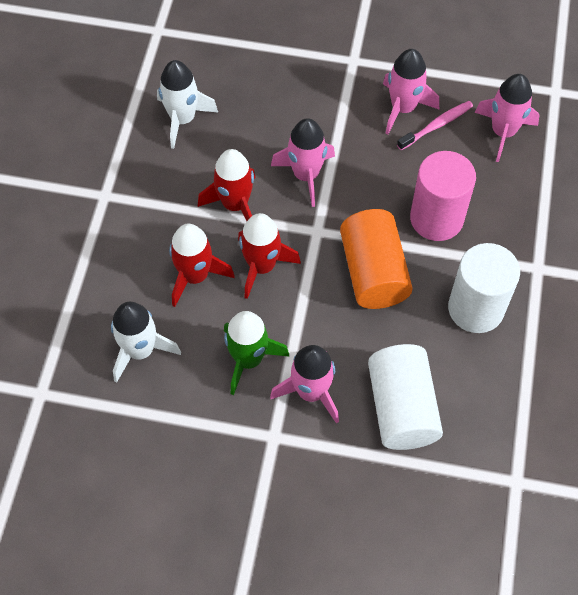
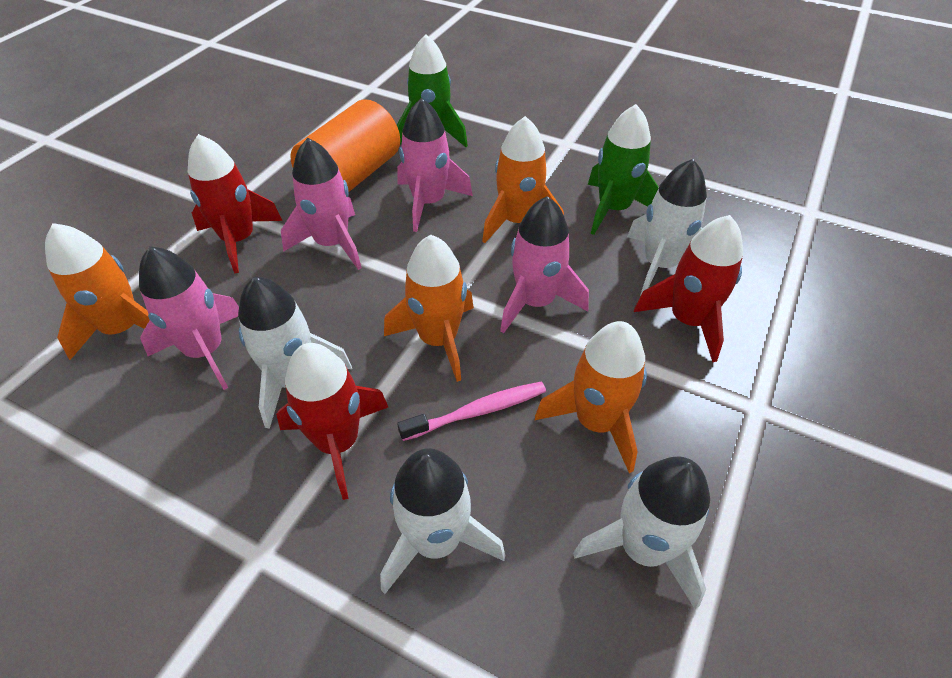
green rocket: [224,311,290,395] = 1 -> [397,34,468,147] [588,104,659,235] = 2
orange rocket: none = 0 -> [45,223,150,360] [384,235,474,382] [482,116,564,243] [535,321,647,473] = 4
pink cylinder: [410,151,476,241] = 1 -> none = 0
white cylinder: [368,344,443,450] [448,243,520,333] = 2 -> none = 0
white rocket: [111,302,181,383] [157,60,218,149] = 2 -> [238,276,352,429] [380,448,505,594] [573,457,710,610] [627,159,707,296] = 4

